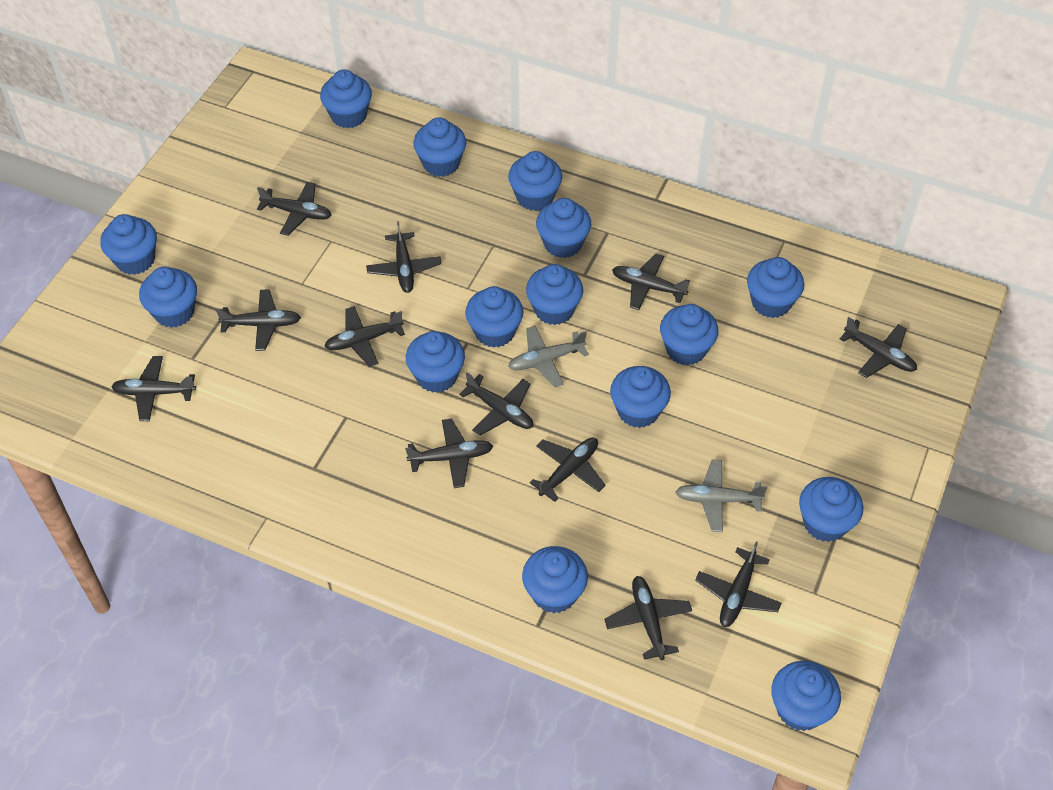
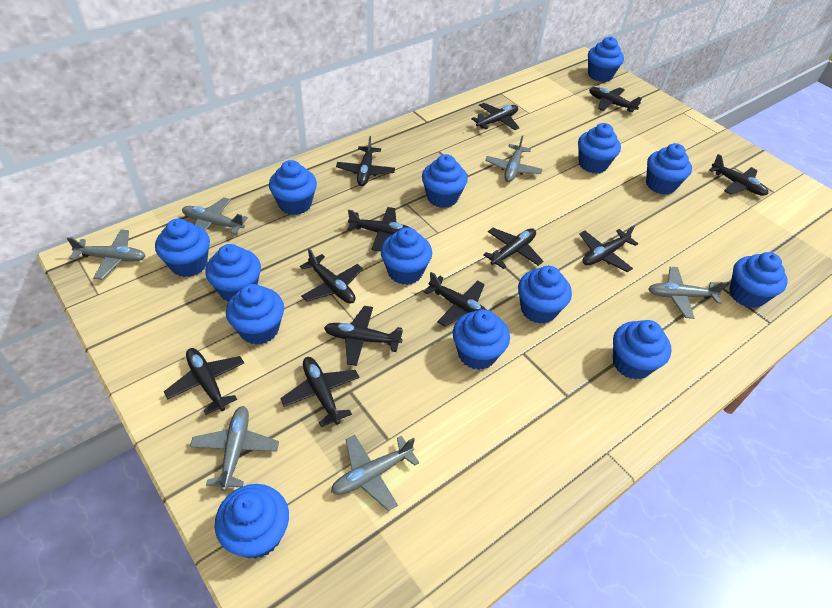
blue cupcake: [100,214,157,275] [139,267,197,328] [320,69,372,128] [406,331,465,393] [413,117,466,177] [465,286,523,348] [508,151,562,211] [522,546,588,613] [526,264,583,325] [536,198,591,258] [610,366,671,428] [660,304,719,365] [747,257,804,318] [771,661,841,731] [799,477,863,542] = 15 -> [155,219,210,277] [205,244,261,302] [215,484,289,559] [226,284,284,345] [269,160,317,215] [381,227,432,285] [422,154,468,208] [453,309,510,370] [518,266,572,324] [578,123,621,174] [588,36,624,82] [613,320,671,380] [646,143,692,195] [729,252,788,308] = 14
grey plane: [508,326,589,387] [675,460,767,532] = 2 -> [67,229,145,279] [182,197,248,234] [190,406,279,491] [331,435,419,511] [485,135,542,182] [648,267,727,319] = 6

